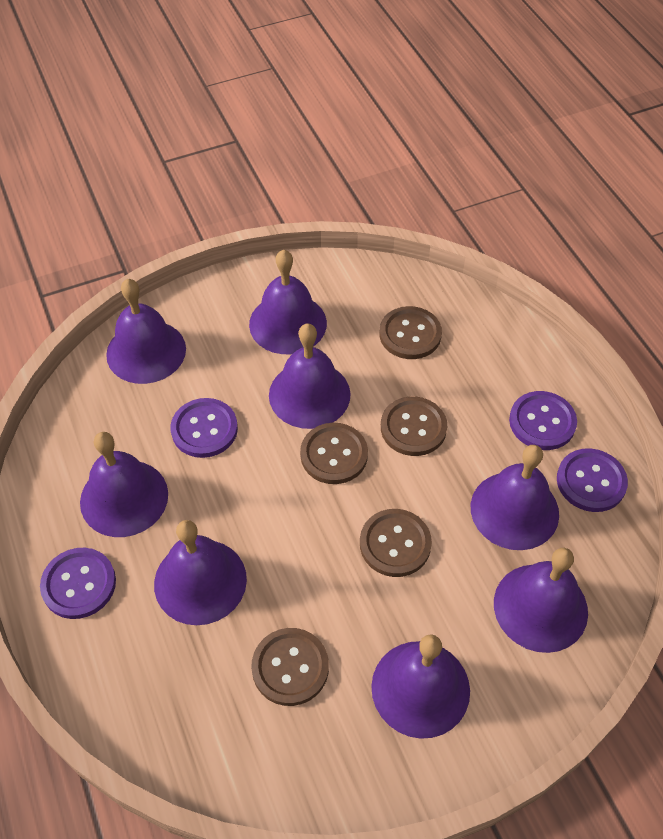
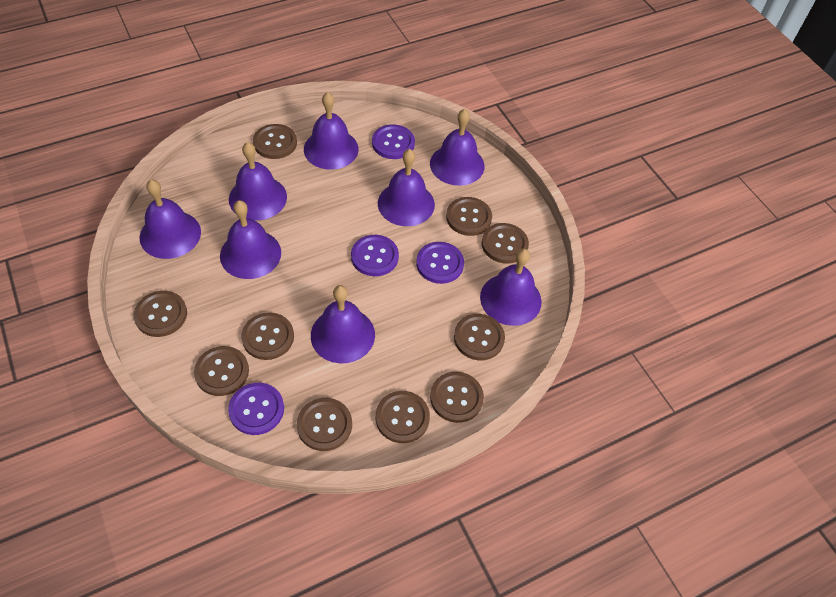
brown button: [251,628,329,706] [300,423,368,484] [360,509,432,577] [380,306,442,359] [381,397,447,456] = 5 -> [134,291,187,337] [194,346,249,396] [241,312,294,360] [253,124,297,159] [297,398,352,451] [376,391,430,443] [430,372,484,423] [446,197,492,236] [454,314,505,361] [482,223,529,264] = 10

